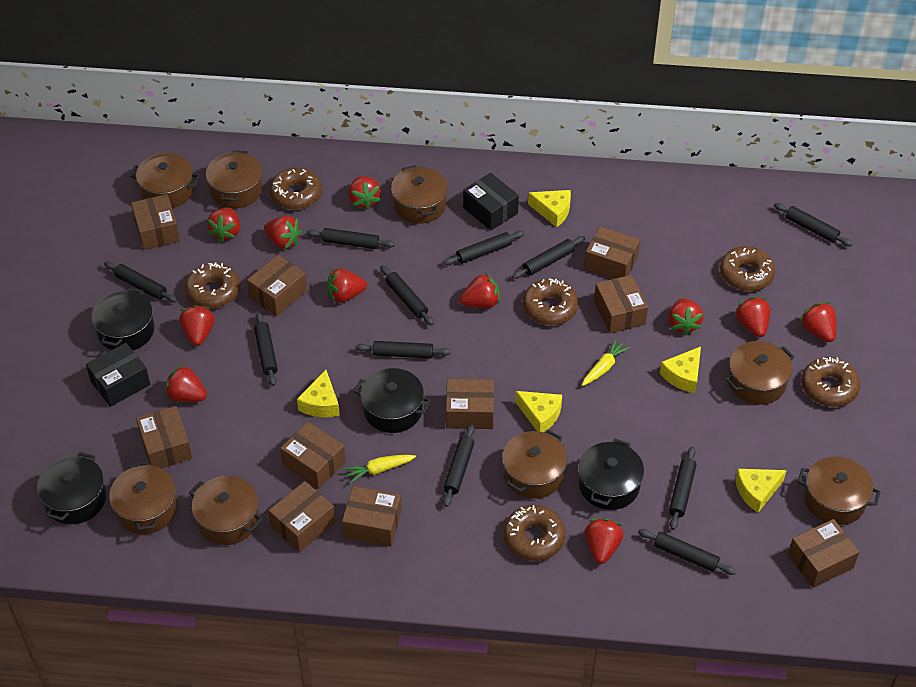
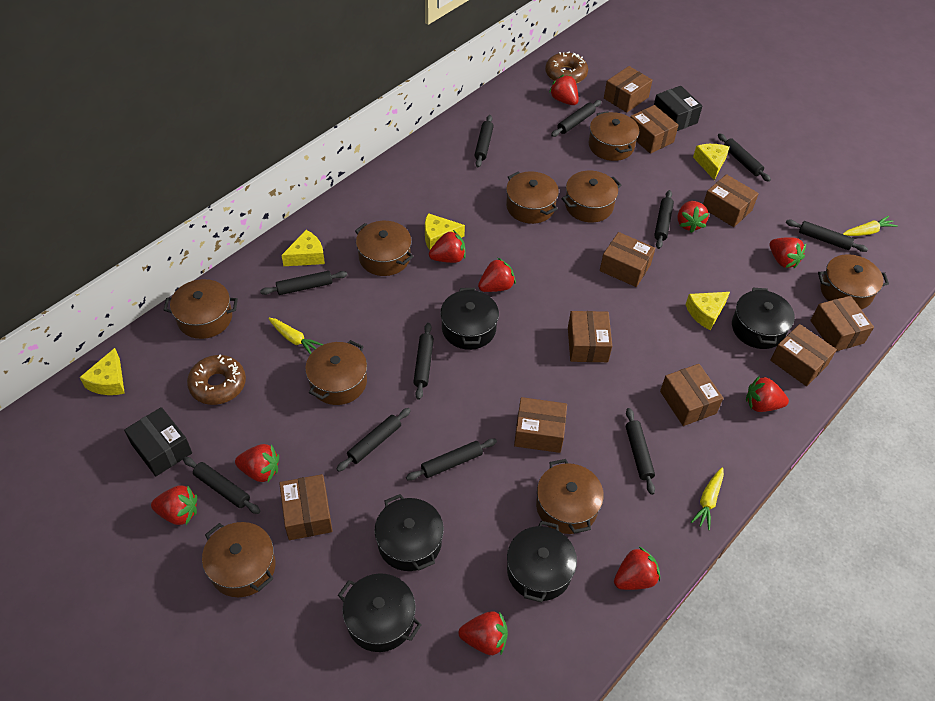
black pot: [37,452,106,524] [91,288,155,350] [354,368,431,433] [579,439,644,510] = 4 -> [338,573,422,652] [374,494,444,571] [440,288,499,350] [507,521,577,602] [732,288,795,349] = 5
brown donut: [185,263,241,309] [269,168,322,210] [503,505,566,561] [523,278,579,325] [720,246,775,291] [801,357,860,407] = 6 -> [187,355,246,405] [545,52,588,83] = 2
brown pot: [109,461,178,534] [130,153,200,208] [189,476,263,545] [206,150,263,208] [391,165,448,223] [502,430,567,499] [726,341,794,405] [798,457,881,525] = 8 -> [164,279,238,339] [202,522,275,597] [305,340,367,405] [355,221,414,276] [506,171,559,224] [536,459,604,534] [561,171,621,222] [588,111,639,161] [818,254,889,310] = 9
red strawberry: [165,365,207,402] [179,305,214,346] [207,208,240,242] [264,216,302,249] [327,268,367,303] [349,176,381,210] [460,273,500,308] [585,518,624,564] [668,298,703,335] [735,297,770,337] [799,302,837,342] = 11 -> [151,486,197,525] [235,444,279,482] [429,230,466,263] [459,611,508,655] [478,258,516,292] [549,75,579,105] [614,547,660,590] [678,201,709,233] [746,376,789,412] [769,237,806,268] = 10
yellow carrot: [344,455,416,484] [582,339,630,386] = 2 -> [268,318,323,354] [691,467,724,530] [843,216,898,236] = 3

